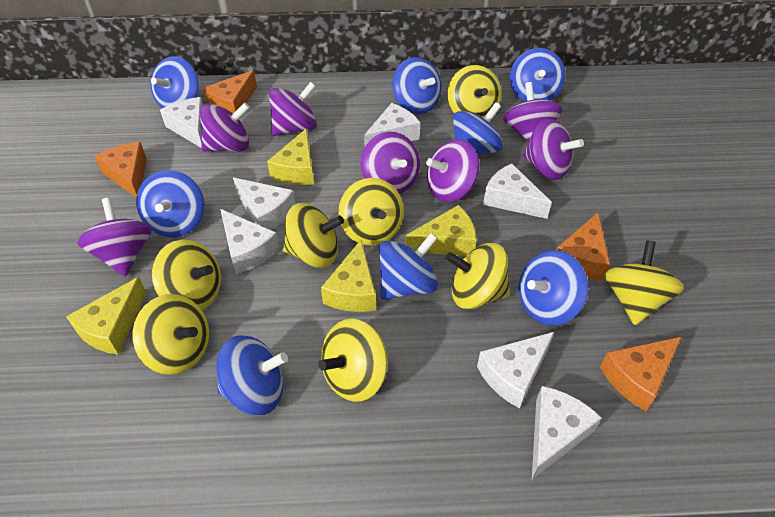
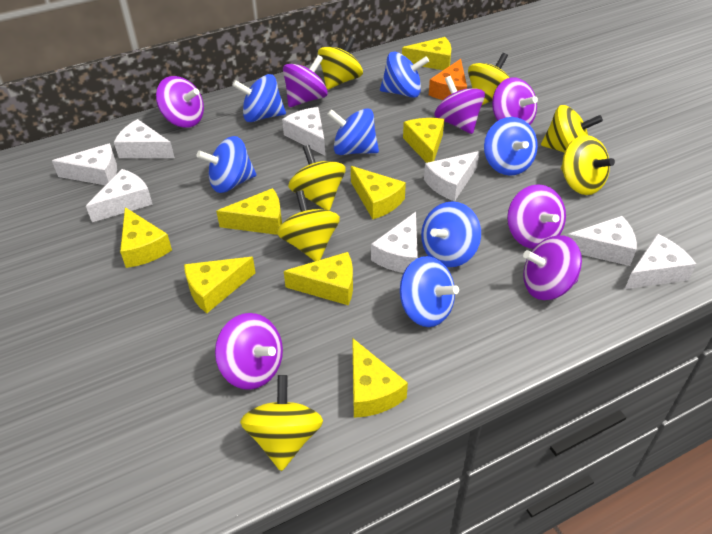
blue spinning top: [136,170,204,237] [150,56,199,108] [216,335,288,415] [379,233,438,300] [392,57,442,114] [453,102,503,155] [510,48,565,101] [519,250,588,325] = 8 -> [196,136,256,193] [232,74,286,122] [327,108,379,155] [380,52,429,98] [400,256,459,327] [421,201,481,267] [484,117,538,176] = 7
orange cheese: [94,142,147,197] [203,70,257,114] [556,213,610,280] [600,337,681,411] = 4 -> [429,59,467,100] = 1
white cheese: [160,97,203,148] [220,209,279,274] [233,178,295,230] [364,103,420,147] [477,332,554,408] [483,163,552,219] [532,386,602,479] = 7 -> [52,143,117,185] [86,169,153,222] [114,119,175,158] [282,107,325,156] [371,212,418,273] [424,151,480,201] [567,216,637,266] [625,234,696,289] = 8
yellow cheese: [66,277,146,355] [267,129,314,185] [321,240,376,312] [406,205,477,256] = 4 -> [120,207,172,268] [184,257,255,313] [216,188,282,235] [284,252,353,305] [351,166,406,219] [352,338,408,418] [402,37,451,70] [403,118,444,163] = 8
yellow spinning top: [132,294,209,375] [152,240,221,310] [283,203,344,268] [318,319,388,402] [338,178,404,246] [446,243,510,309] [448,65,502,118] [604,240,684,325] = 8 -> [240,375,323,471] [277,190,340,261] [288,145,346,211] [318,36,363,89] [468,53,510,105] [541,105,603,153] [561,135,615,195] = 7

